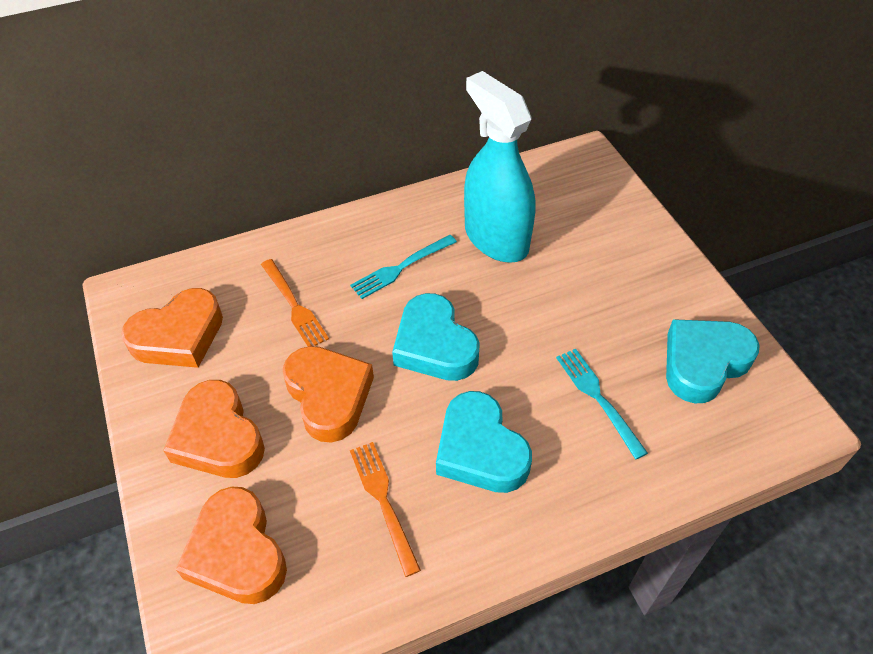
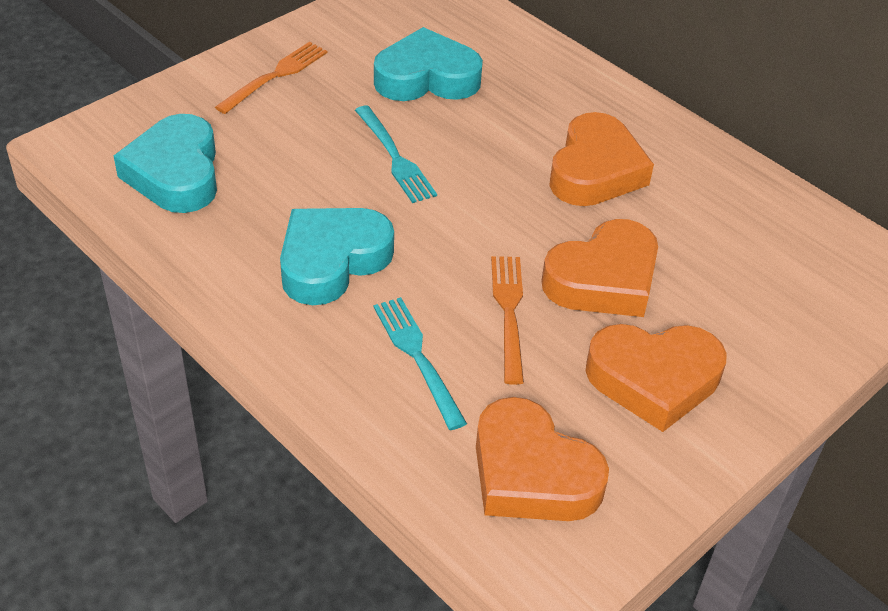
turquoise spray bottle: [464,71,535,263] = 1 -> none = 0

